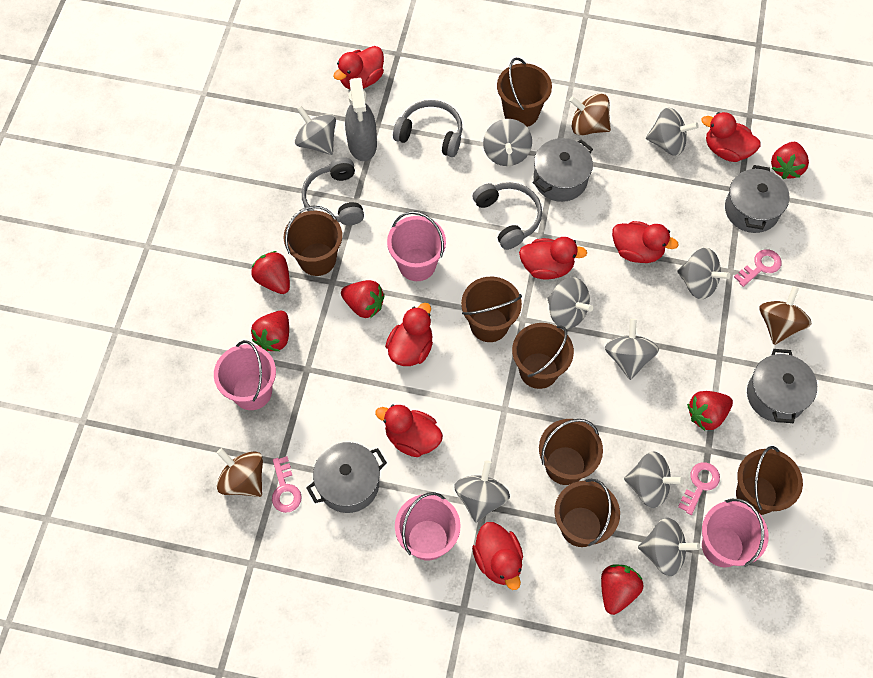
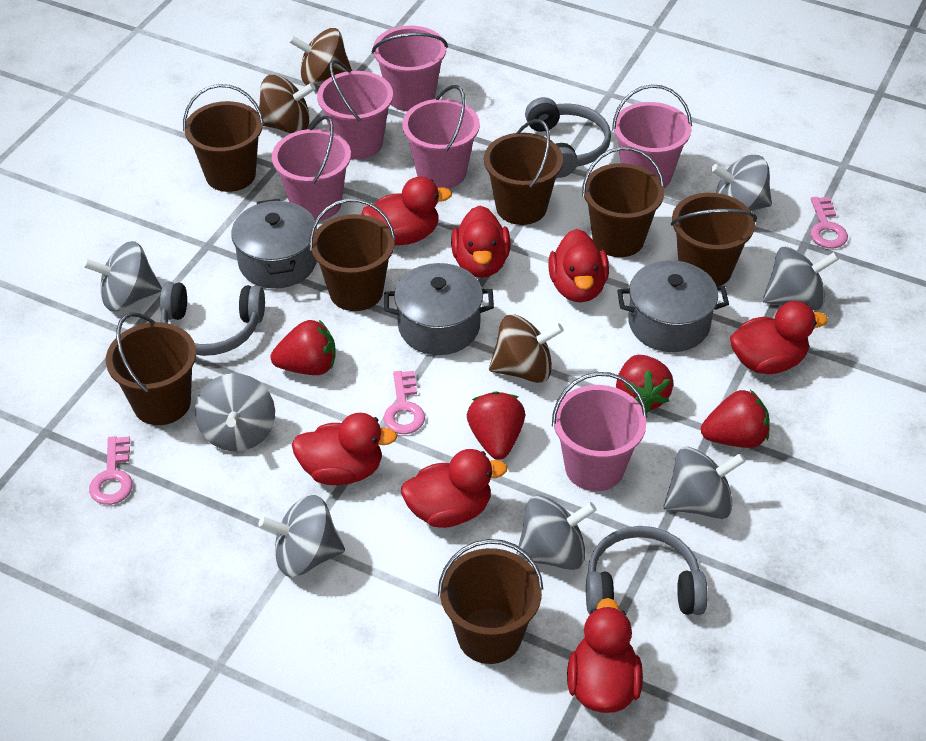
grey pot: [307,442,387,513] [532,138,593,202] [725,165,789,233] [747,349,817,423] = 4 -> [231,199,317,289] [384,263,494,355] [617,260,729,352] = 3
grey spinning top: [295,106,336,155] [454,460,510,523] [483,119,532,166] [547,277,593,329] [605,319,659,380] [624,451,684,508] [638,518,700,576] [646,107,699,156] [677,248,730,299] = 9 -> [83,241,162,311] [195,373,275,451] [258,495,345,577] [516,496,597,570] [664,447,746,519] [711,155,772,211] [763,246,839,310] = 7
grey spray bottle: [345,78,377,161] = 1 -> none = 0
pink bucket: [214,340,276,410] [387,211,446,281] [395,492,460,561] [702,499,769,567] = 4 -> [272,116,351,221] [317,60,393,160] [372,26,448,112] [402,85,480,189] [552,372,647,491] [612,84,692,188] = 6
red strawberry: [251,251,290,294] [251,311,289,351] [341,280,385,319] [601,564,643,615] [687,391,733,431] [771,142,809,179] = 6 -> [271,320,336,375] [467,391,525,460] [616,355,674,413] [701,390,770,448] = 4

